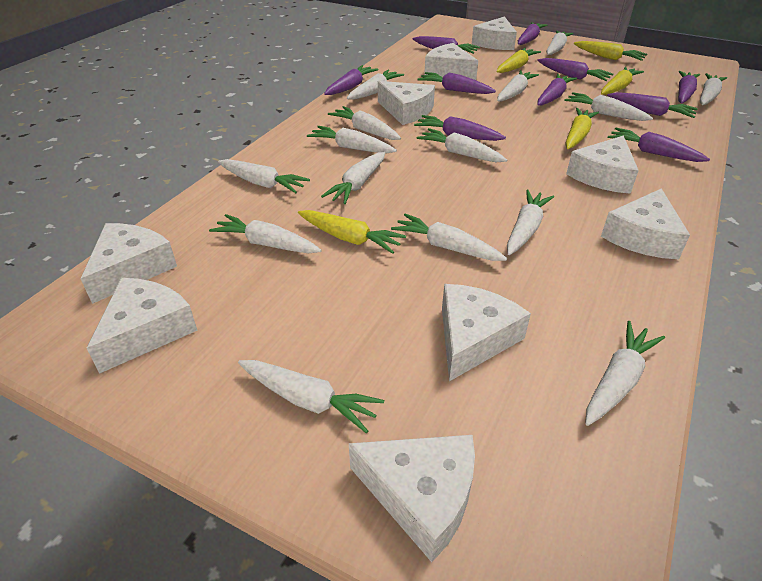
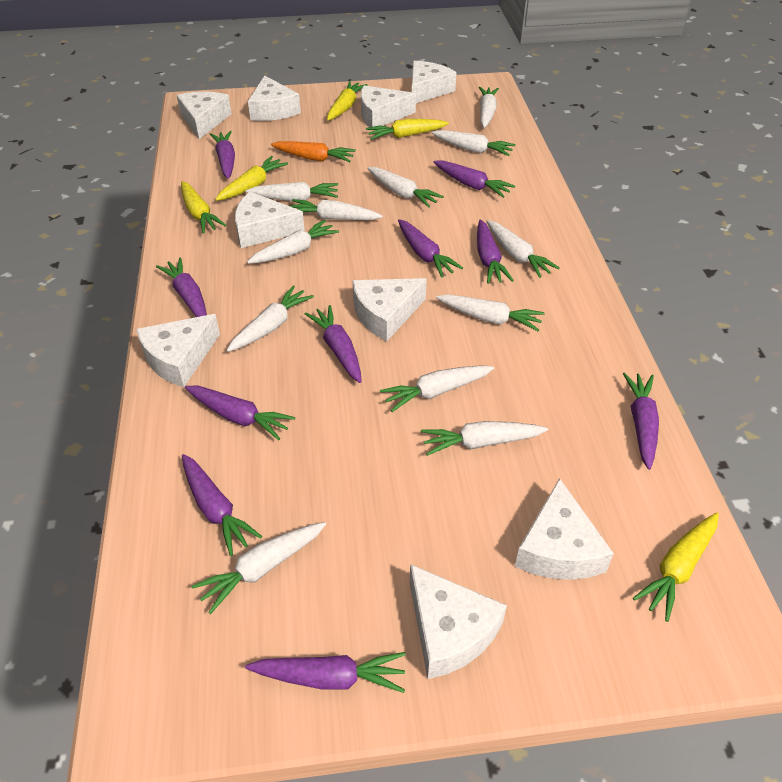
orange carrot: none = 0 -> [271,141,356,162] = 1
white carrot: [209,214,322,253] [218,159,310,193] [238,360,384,433] [307,126,397,153] [321,151,385,204] [328,106,401,140] [347,70,404,100] [391,214,507,261] [417,128,507,162] [497,70,539,101] [507,190,554,255] [546,30,573,55] [565,92,653,121] [585,321,665,426] [700,73,727,105] = 15 -> [192,522,326,614] [227,285,314,352] [245,182,338,201] [247,220,339,264] [290,199,383,220] [367,167,444,208] [380,365,494,412] [421,421,548,456] [432,130,516,156] [436,294,545,331] [479,87,499,128] [486,220,560,278] = 12

